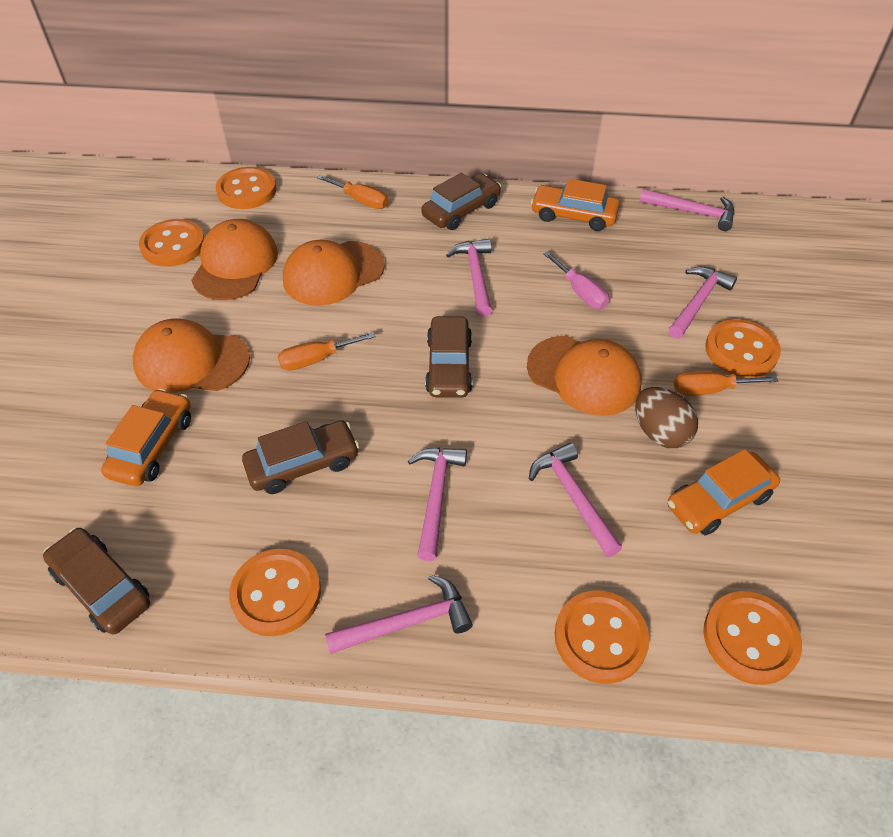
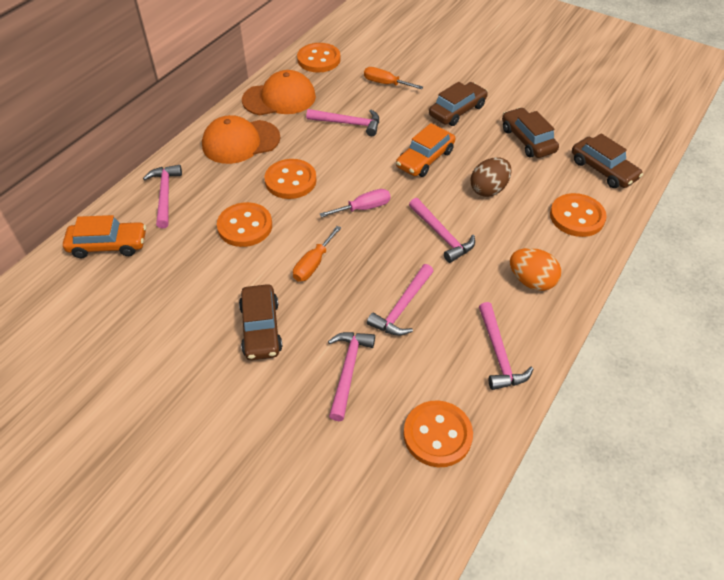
orange button: [139,219,205,267] [216,167,277,209] [229,549,321,636] [555,590,650,684] [703,591,802,685] [705,319,781,378] = 6 -> [217,202,272,247] [265,159,317,199] [297,43,341,73] [403,400,473,467] [550,193,607,237] = 5
orange cap: [133,318,250,393] [191,219,278,300] [283,240,385,306] [527,336,641,416] = 4 -> [202,115,281,164] [242,70,316,115] = 2
orange car: [101,389,191,486] [531,179,620,231] [668,449,780,535] = 3 -> [63,215,146,258] [396,123,456,177] = 2
orange egg: none = 0 -> [510,248,561,291] = 1
orange screwdriver: [278,332,376,371] [317,175,388,209] [674,371,778,395] = 3 -> [293,226,341,282] [364,67,423,89] = 2

